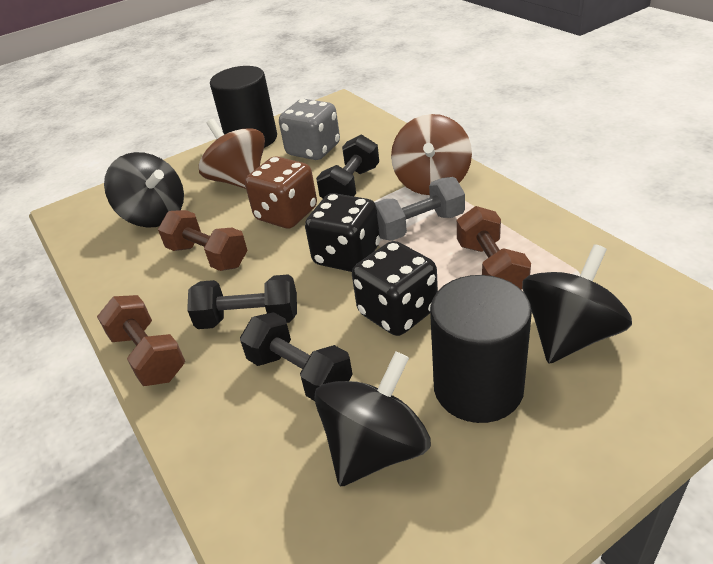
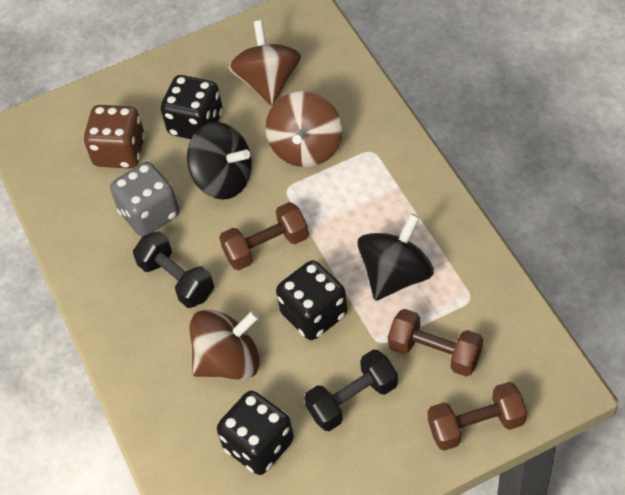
black cylinder: [210,66,277,148] [430,275,532,423] = 2 -> none = 0
black dice: [305,193,380,272] [352,241,438,336] = 2 -> [161,75,223,139] [217,391,294,475] [276,260,347,340] = 3
black dumbbell: [187,274,297,329] [240,312,353,401] [316,134,379,198] = 3 -> [133,231,214,308] [304,349,398,431] = 2
black spinning top: [104,152,184,227] [314,351,431,486] [522,244,632,364] = 3 -> [187,122,252,200] [357,213,434,301] = 2
brown spinning top: [199,119,265,189] [391,114,472,195] = 2 -> [190,309,260,380] [228,20,301,106] [265,91,342,167] = 3
grey dumbbell: [375,177,465,241] = 1 -> none = 0

